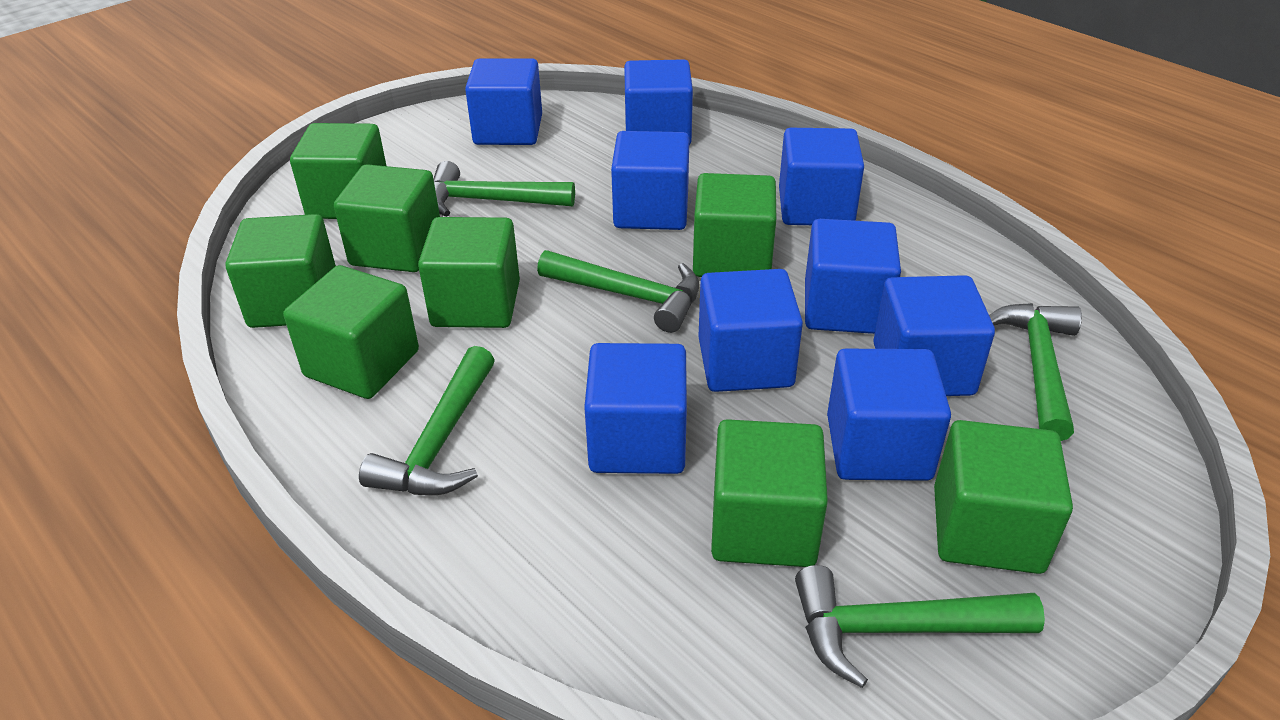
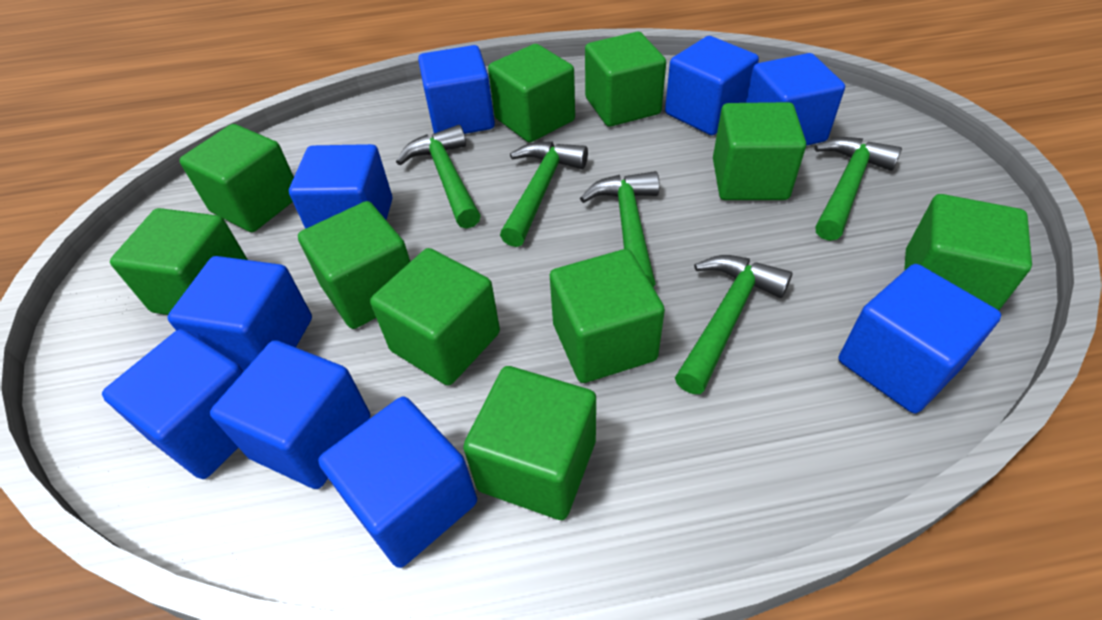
green cube: [226,214,336,328] [283,265,419,399] [290,123,387,219] [334,164,440,272] [418,217,520,328] [693,173,776,277] [711,419,828,567] [934,420,1073,574] = 8 -> [110,208,248,315] [179,124,294,232] [298,201,410,329] [370,248,500,385] [463,366,596,520] [488,44,575,143] [550,249,665,383] [585,32,666,127] [713,102,806,200] [904,194,1032,311] = 10

